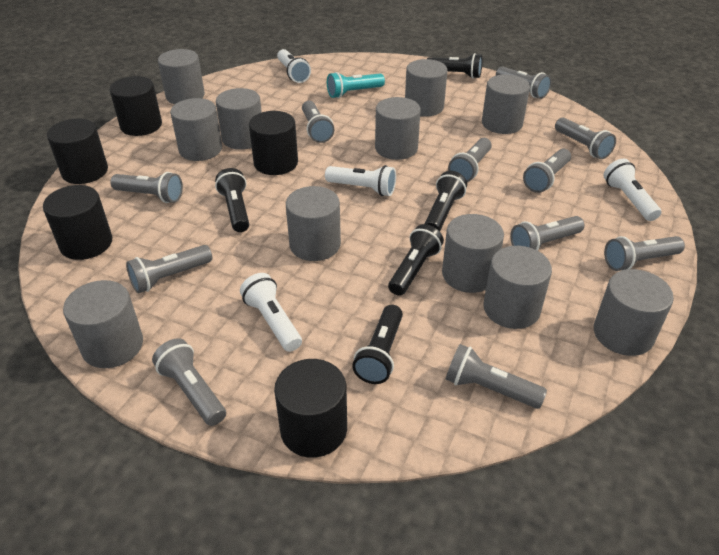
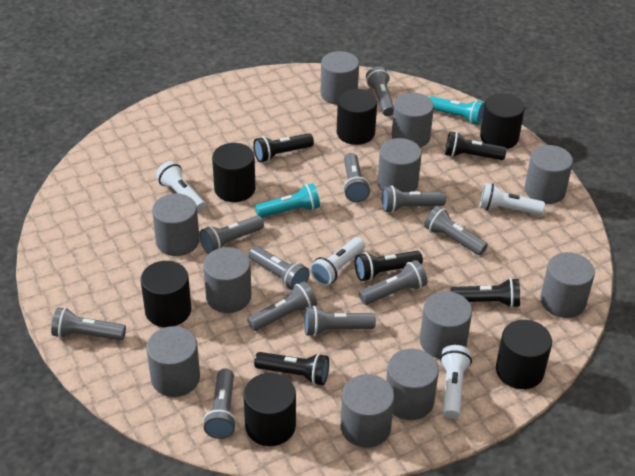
black cylinder: [43,185,112,260] [47,118,108,184] [110,76,162,136] [249,111,298,175] [274,359,347,458] = 5 -> [141,261,191,327] [212,143,255,202] [244,373,296,446] [337,89,377,145] [480,93,525,149] [496,320,552,389] = 6
turquoise flashlight: [327,72,385,98] = 1 -> [255,183,320,218] [429,96,485,125] = 2

